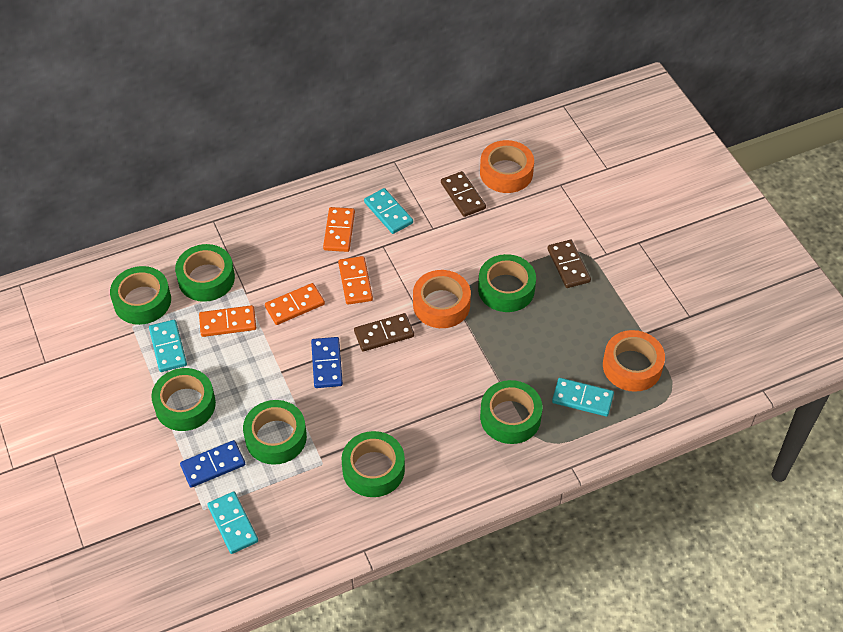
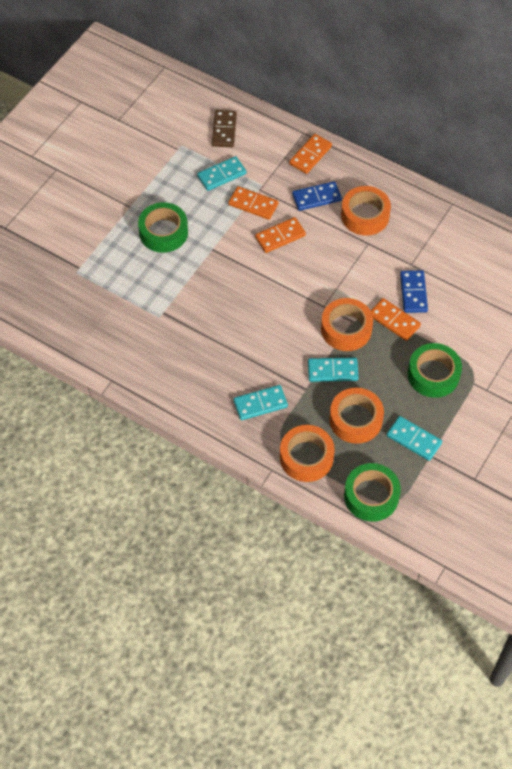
brown domino: [354,313,414,351] [441,171,486,217] [547,240,591,288] = 3 -> [212,110,237,147] = 1
green tape: [110,266,171,325] [151,368,216,431] [175,244,235,302] [243,400,307,465] [342,431,405,497] [478,254,536,312] [480,380,543,444] = 7 -> [138,202,188,253] [344,463,401,522] [408,343,462,398] = 3
orange tape: [413,270,471,328] [480,140,534,193] [603,330,665,392] = 3 -> [280,425,335,482] [321,298,373,351] [329,388,384,444] [341,186,391,235] = 4

